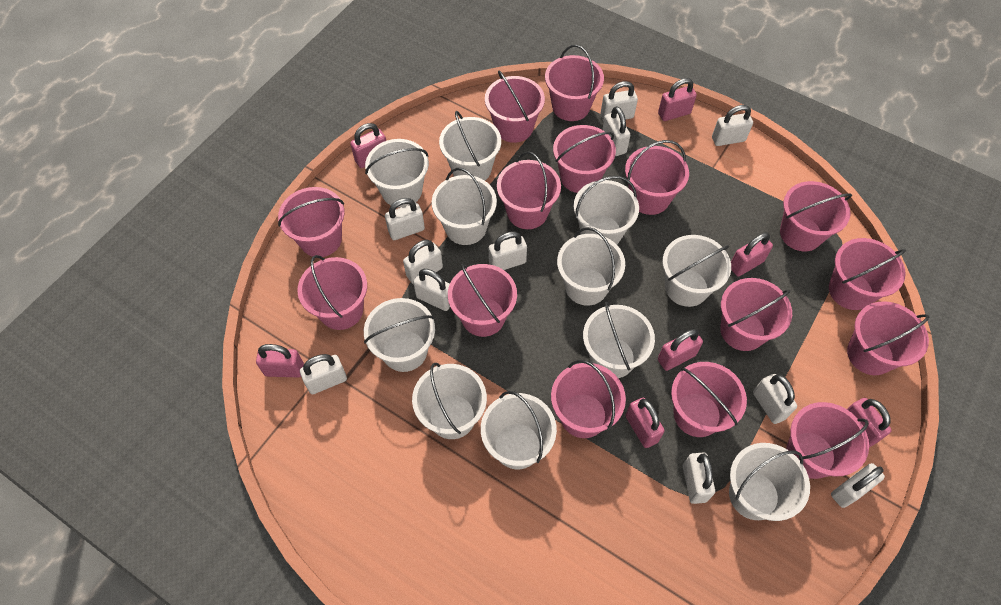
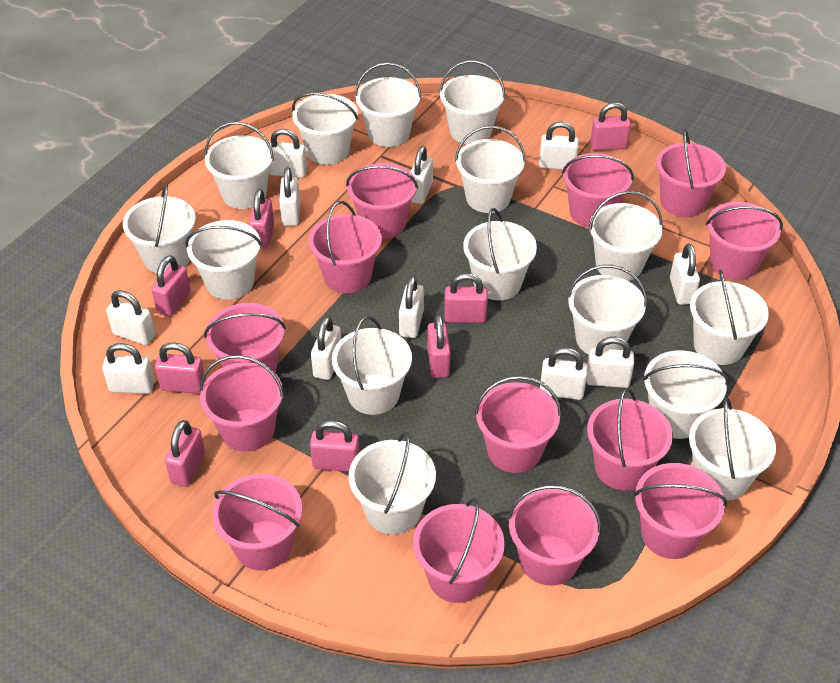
pink bucket: [278,187,345,257] [297,255,367,330] [448,264,517,337] [485,70,545,143] [497,151,561,229] [545,45,604,121] [551,360,626,438] [553,125,616,193] [625,140,689,215] [671,362,747,437] [720,278,792,351] [780,181,852,252] [786,402,869,479] [829,238,906,310] [847,301,929,375] = 15 -> [200,355,284,452] [204,303,286,373] [212,474,302,571] [309,201,382,293] [346,163,418,239] [413,498,505,603] [475,376,561,473] [508,485,601,586] [562,153,634,227] [587,388,673,490] [633,463,727,559] [656,129,726,217] [706,202,783,280] = 13
pink padlock: [256,344,304,377] [350,123,386,168] [625,398,665,448] [658,78,697,121] [658,329,703,371] [731,232,773,276] [847,398,892,447] = 7 -> [151,255,191,317] [155,342,206,394] [165,420,205,487] [249,189,274,248] [310,420,360,472] [427,314,450,378] [444,273,488,323] [590,102,631,151] = 8
white bucket: [364,298,435,372] [365,139,429,208] [412,363,487,439] [432,168,497,245] [439,111,501,181] [481,391,557,469] [557,227,625,306] [574,176,639,244] [583,302,655,378] [662,235,731,307] [729,443,810,521] = 11 -> [123,183,196,273] [185,220,262,300] [204,122,274,209] [292,93,358,165] [332,316,412,415] [349,432,436,534] [355,62,421,147] [439,60,505,144] [455,125,526,213] [463,208,537,300] [567,265,647,355] [589,191,662,281] [643,350,729,439] [689,398,776,501] [690,270,769,365] = 15

